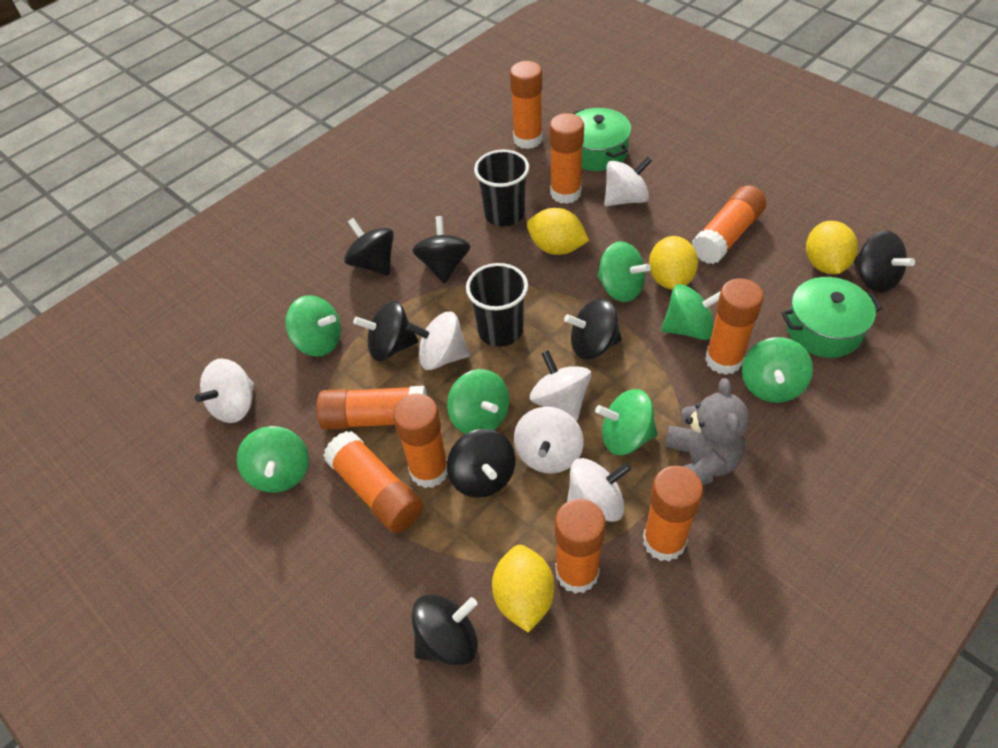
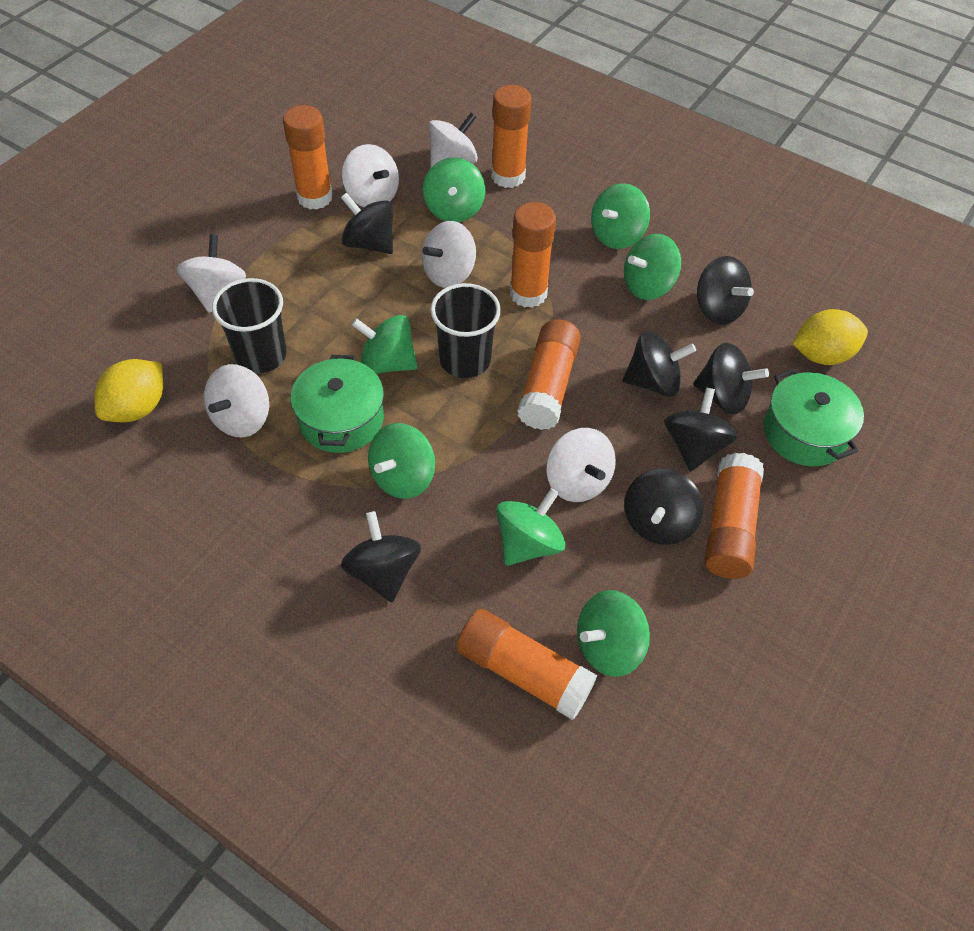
grey teddy bear: [665,378,749,485] = 1 -> none = 0
orange glue stick: [316,386,427,430] [323,431,423,533] [393,394,448,488] [510,61,543,149] [550,113,584,204] [555,499,606,594] [643,466,703,561] [692,185,766,264] [705,278,764,375] = 9 -> [283,105,333,210] [456,609,597,720] [491,85,531,188] [510,202,556,308] [518,319,581,430] [705,453,764,579] = 6
yellow lemon: [492,545,555,633] [527,208,589,255] [649,236,698,290] [806,221,858,274] = 4 -> [94,359,163,422] [793,309,868,365] = 2

